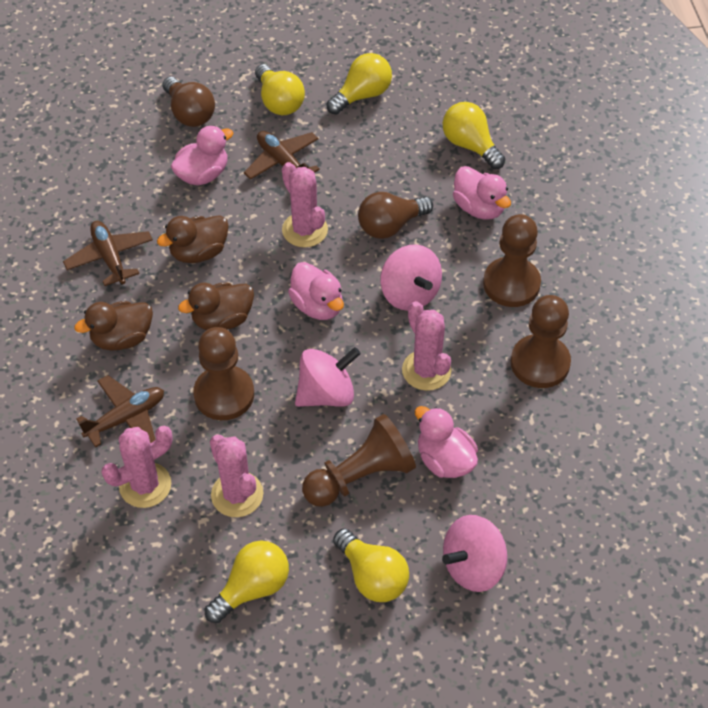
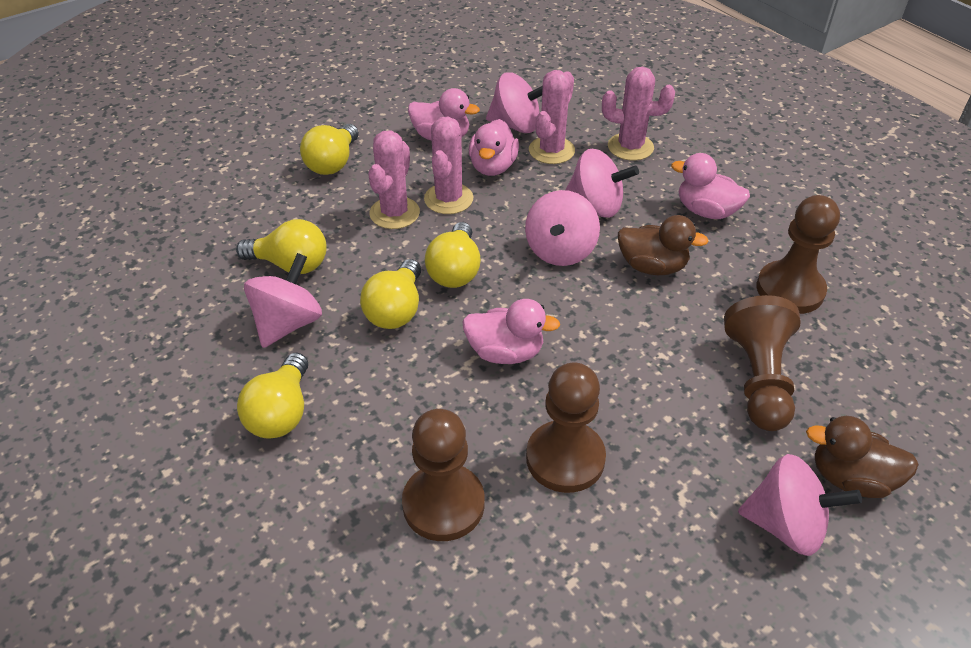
brown duck: [74,301,153,350] [157,215,229,263] [178,282,254,330] = 3 -> [618,215,709,275] [806,416,919,498] = 2
brown light bulb: [163,77,215,127] [358,192,433,239] = 2 -> none = 0
brown plane: [63,221,153,286] [76,375,164,447] [244,131,320,180] = 3 -> none = 0
pink spinning top: [295,347,361,407] [380,244,442,311] [442,515,507,592] = 3 -> [244,253,322,348] [486,72,543,133] [525,190,600,266] [566,149,639,218] [738,454,862,556] = 5

